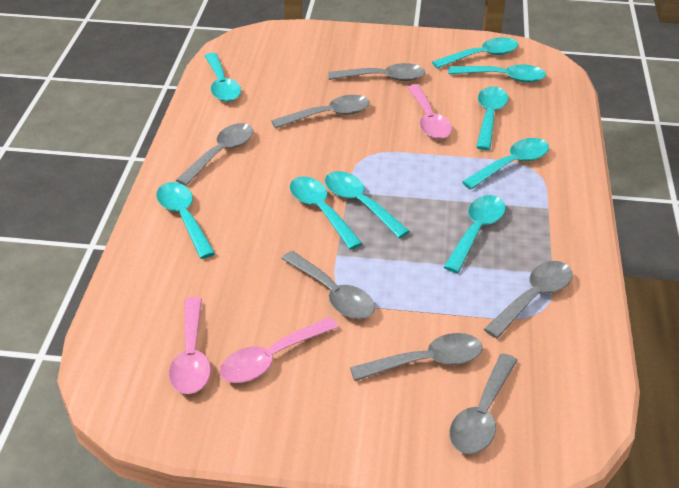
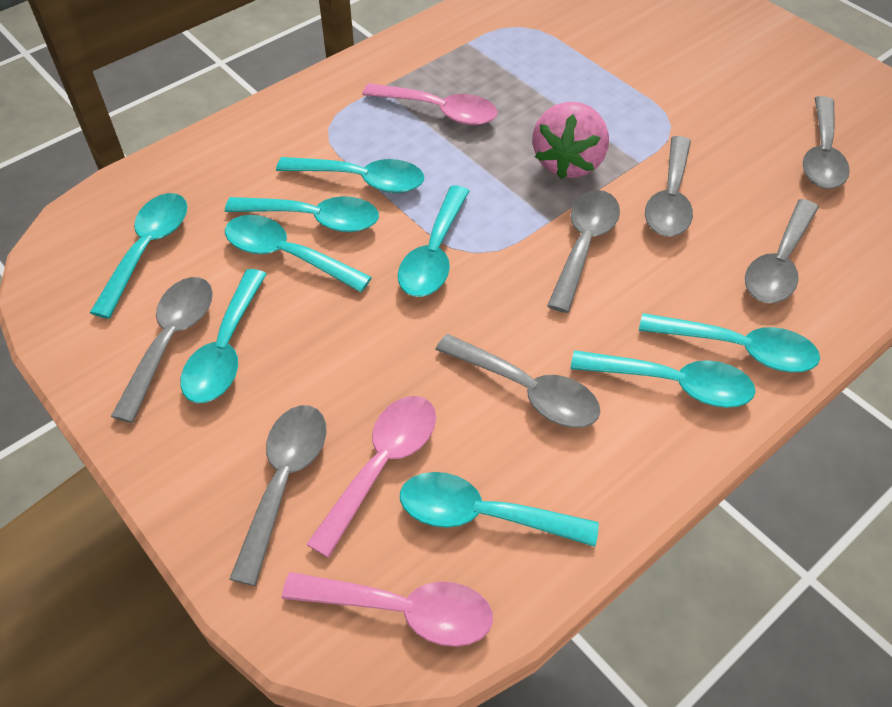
pink strawberry: none = 0 -> [533,102,609,179] = 1

